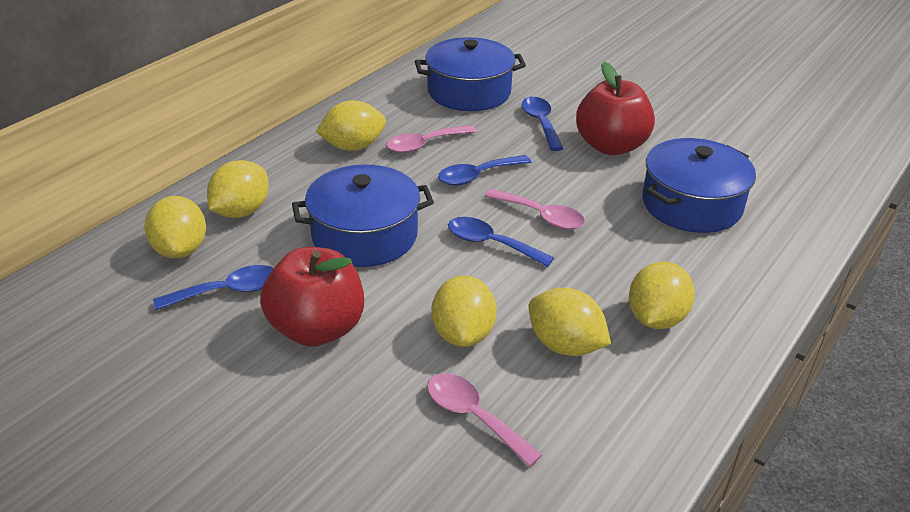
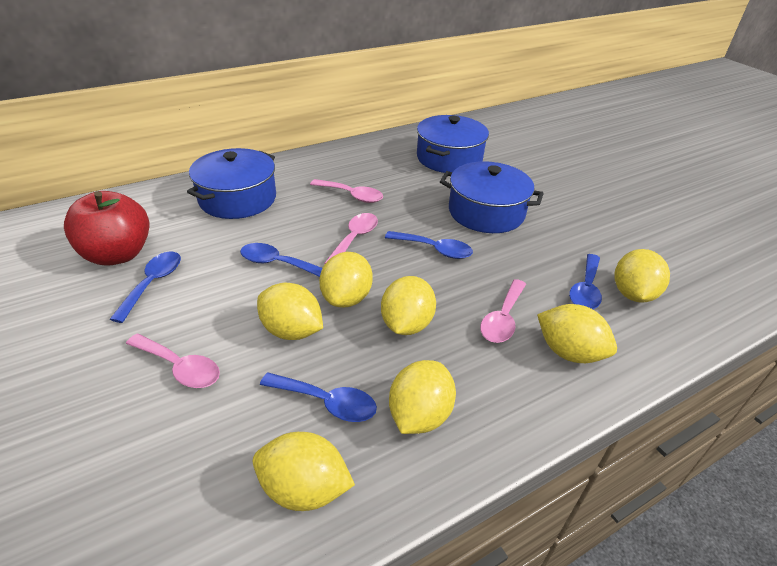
blue spoon: [153,265,274,310] [438,155,531,186] [448,217,554,267] [522,97,563,151] = 4 -> [110,251,181,323] [240,243,322,277] [260,373,377,422] [385,231,473,259] [569,254,602,309] = 5
pink spoon: [386,125,477,153] [427,373,542,467] [485,189,585,229] = 3 -> [126,334,220,388] [310,179,383,203] [324,213,378,264] [480,279,526,343] = 4
red apple: [260,247,364,347] [576,62,655,155] = 2 -> [64,191,149,266] = 1
yellow lemon: [144,196,206,258] [207,160,269,218] [316,100,386,151] [432,275,497,347] [529,288,611,356] [629,261,695,329] = 6 -> [253,432,355,511] [257,283,323,340] [319,252,373,308] [381,276,436,335] [389,360,456,434] [537,304,617,363] [615,249,670,303] = 7

